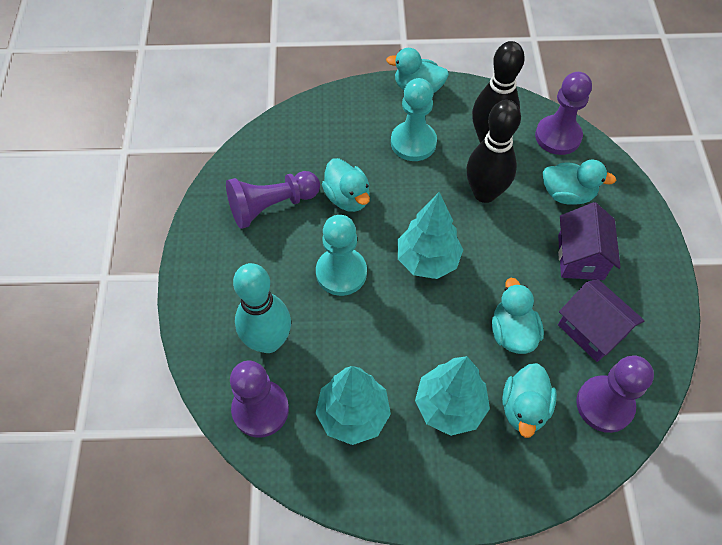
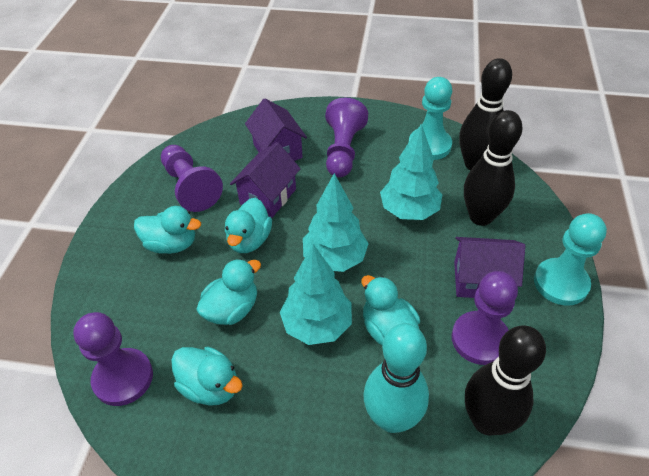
black bowling pin: [467,100,521,203] [472,41,525,143] = 2 -> [459,58,512,170] [464,110,523,226] [465,325,546,435] = 3
purple house: [558,202,621,280] [558,279,645,362] = 2 -> [230,142,301,218] [245,99,307,161] [454,237,525,298] = 3

